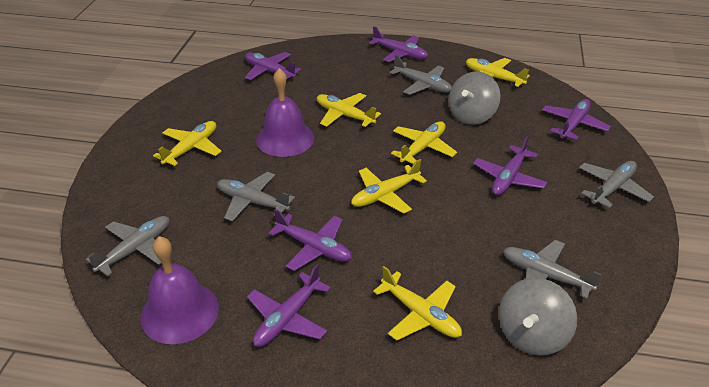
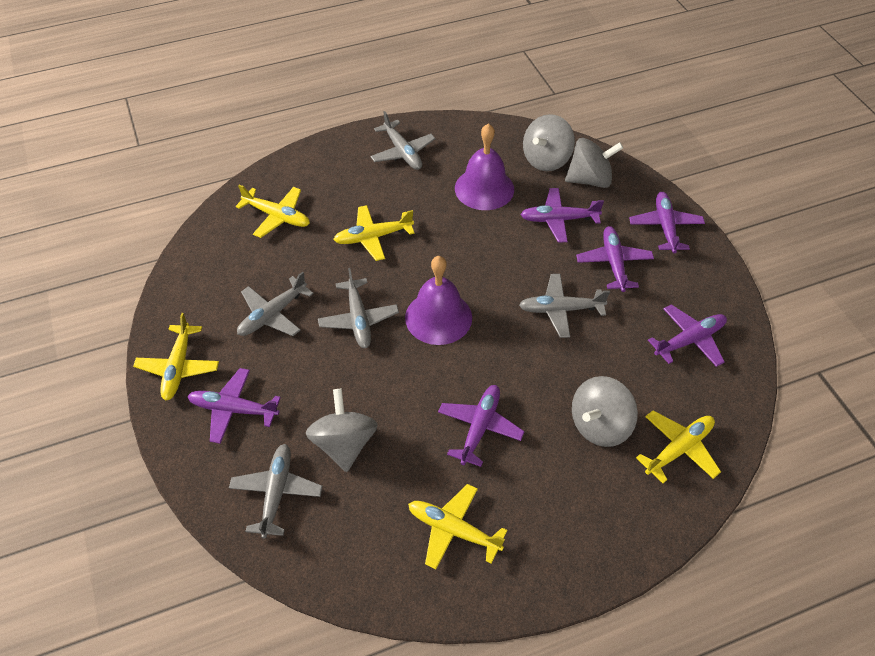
grey spinning top: [449,72,501,125] [499,278,577,356] = 2 -> [306,389,378,472] [523,114,575,171] [565,138,623,188] [572,376,638,447] = 4
yellow plane: [153,121,222,166] [317,93,381,127] [351,159,427,213] [373,266,462,341] [391,121,457,164] [466,58,530,87] = 6 -> [133,313,219,401] [236,185,310,238] [333,205,415,261] [408,484,507,570] [636,411,721,483] = 5

